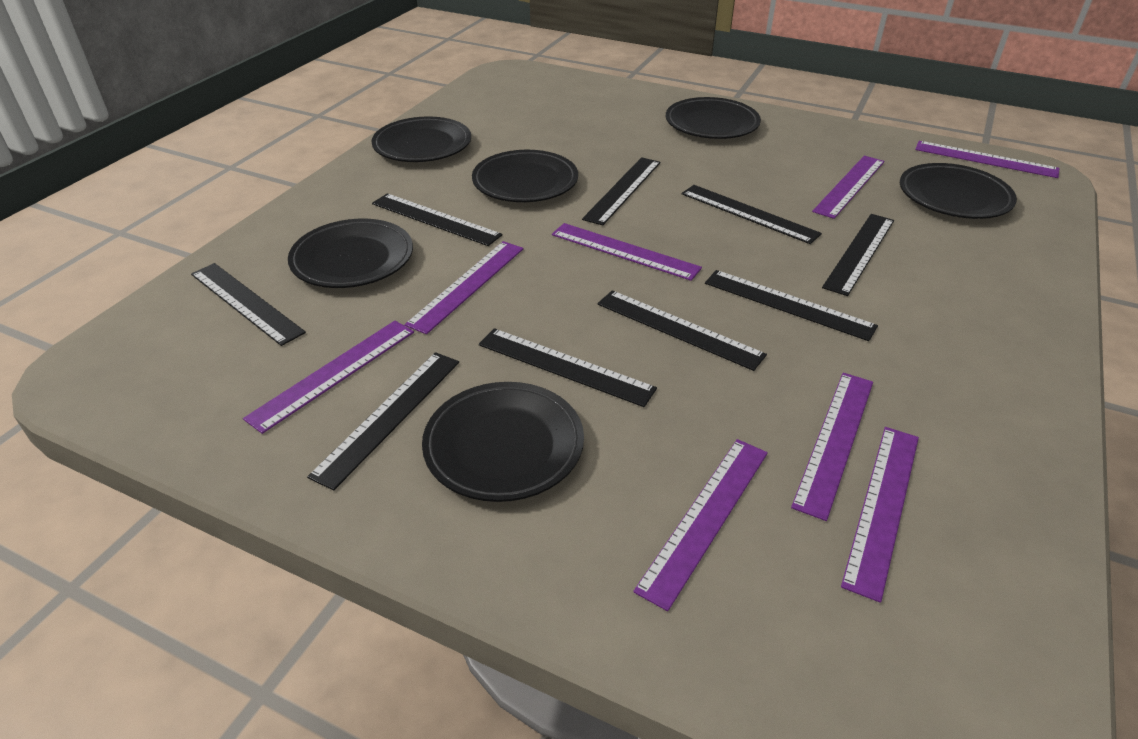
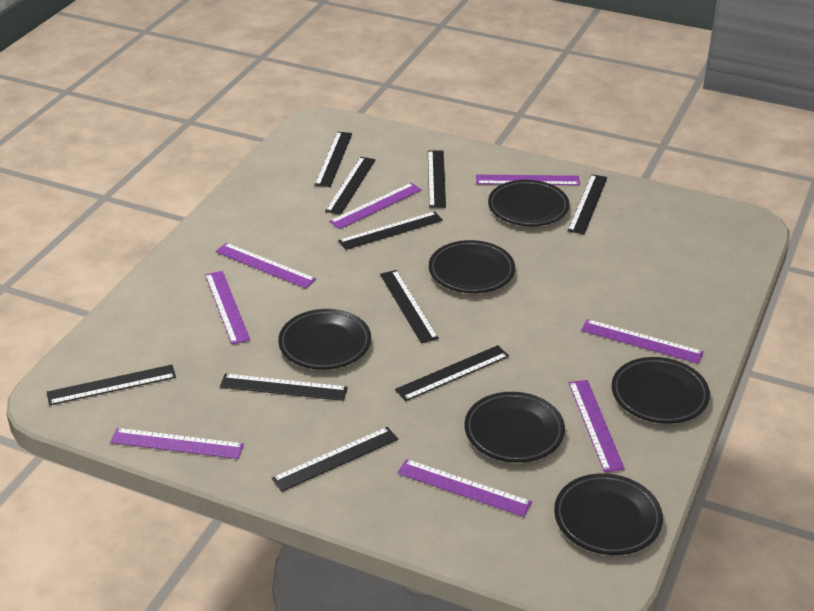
black ruler: [191,263,306,346] [307,352,459,491] [372,193,503,246] [479,328,657,407] [582,157,660,226] [597,290,767,371] [682,185,822,244] [705,270,878,341] [822,214,894,296] = 9 -> [47,365,176,405] [220,374,348,401] [272,427,398,492] [315,132,352,187] [325,157,376,215] [338,211,443,250] [380,270,439,343] [395,345,509,401] [428,150,446,208] [568,174,607,234] = 10

